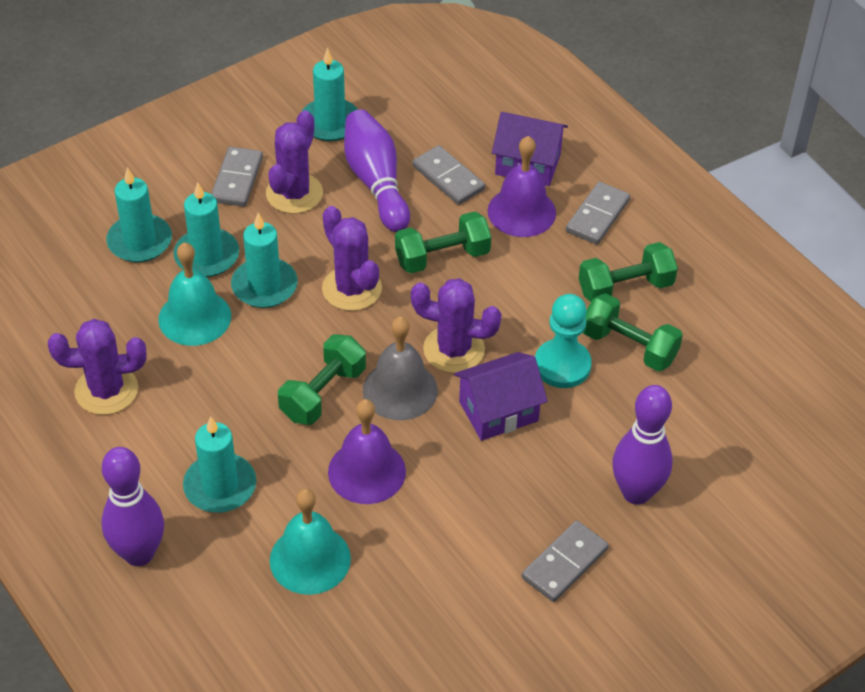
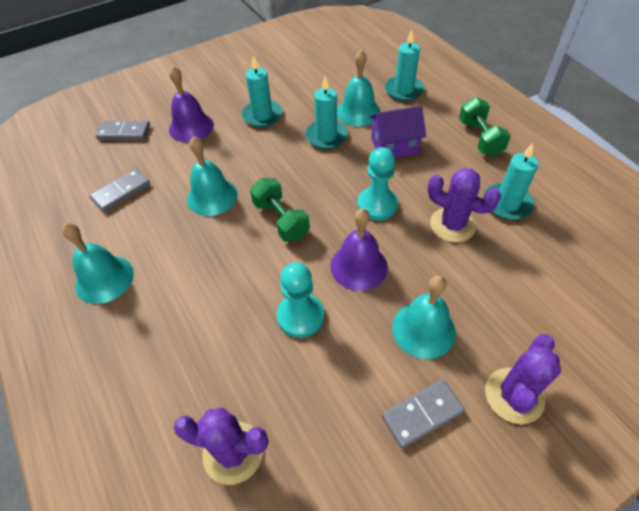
green dumbbell: [278,334,366,425] [395,211,491,274] [579,242,678,302] [583,293,683,371] = 4 -> [250,178,310,242] [459,97,511,156] = 2
grey bell: [363,316,438,420] = 1 -> none = 0
grey domino: [211,147,263,207] [412,145,485,205] [522,521,609,602] [566,182,630,245] = 4 -> [89,168,150,212] [96,121,150,140] [382,379,465,449] = 3
purple bowling pin: [102,447,164,566] [344,109,410,232] [612,385,672,505] = 3 -> none = 0
purple cactus: [48,319,146,415] [266,110,323,214] [322,206,382,311] [411,278,502,373] = 4 -> [174,407,269,485] [428,168,501,242] [485,334,561,424] = 3
purple house: [454,352,548,441] [492,112,568,186] = 2 -> [369,106,426,158] = 1
turquoise bell: [158,242,231,346] [270,488,351,595] = 2 -> [62,223,134,304] [187,136,238,216] [337,50,381,127] [392,276,456,359] = 4
turquoise candle: [106,167,172,263] [174,182,239,277] [183,416,256,513] [231,213,298,308] [302,48,358,141] = 5 -> [242,55,283,127] [305,76,348,149] [385,30,425,101] [484,143,538,220] = 4
turquoise pawn: [535,294,592,388] = 1 -> [277,262,324,338] [357,147,398,220] = 2

